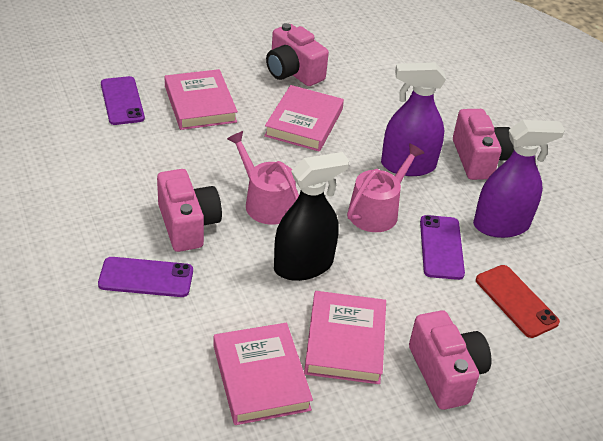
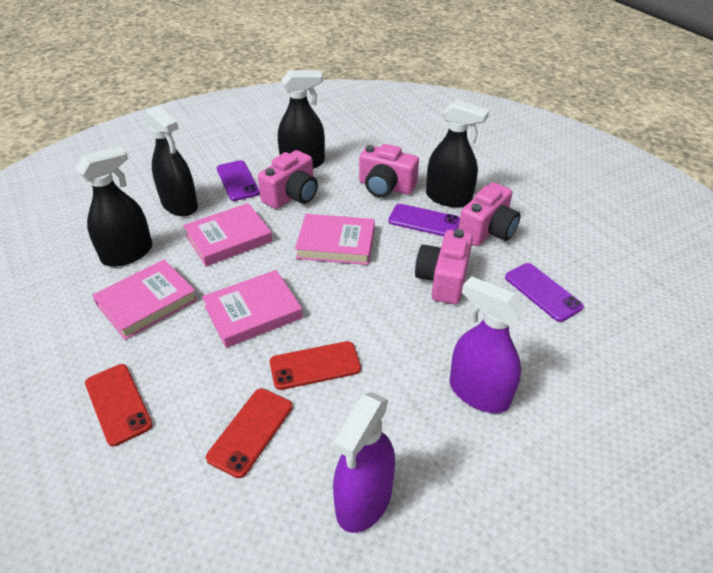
black spray bottle: [274,152,349,281] = 1 -> [76,146,152,267] [145,106,198,216] [278,70,325,169] [426,100,489,207] = 4
pink watering can: [227,131,299,225] [347,143,424,232] = 2 -> none = 0
red phone: [476,265,560,338] = 1 -> [85,364,153,446] [206,388,293,478] [270,341,361,390] = 3

